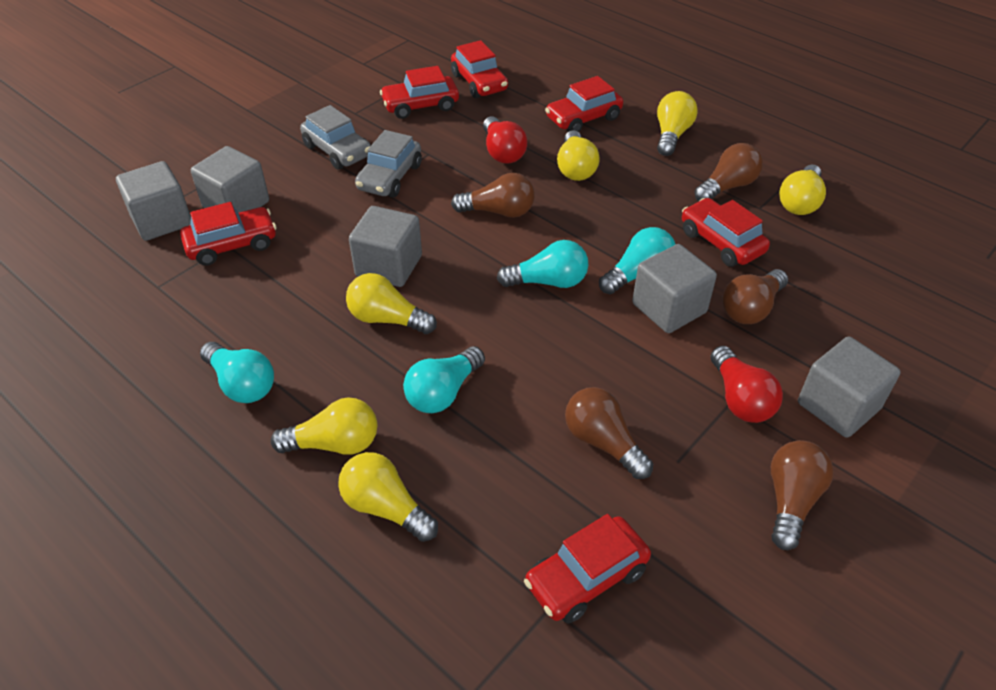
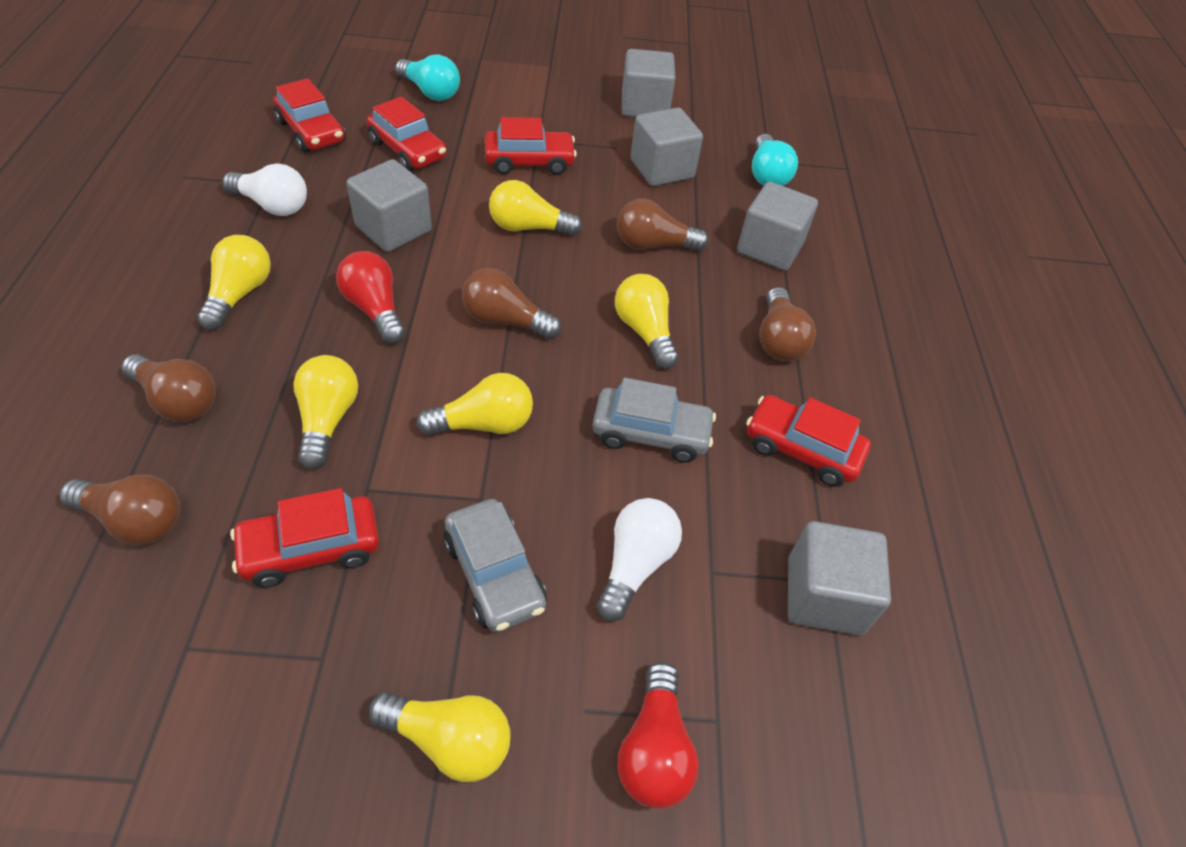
red car: [180,202,276,266] [380,66,459,119] [451,40,508,98] [524,514,651,624] [545,76,623,132] [682,198,770,267] = 6 -> [230,488,379,587] [273,78,346,152] [367,97,447,171] [485,117,577,175] [746,395,871,486] = 5
turquoise light bulb: [200,342,274,403] [403,346,485,413] [497,240,588,288] [599,227,676,294] = 4 -> [395,55,460,101] [752,134,798,186] = 2
white light bulb: none = 0 -> [223,164,307,216] [597,498,682,622] = 2

